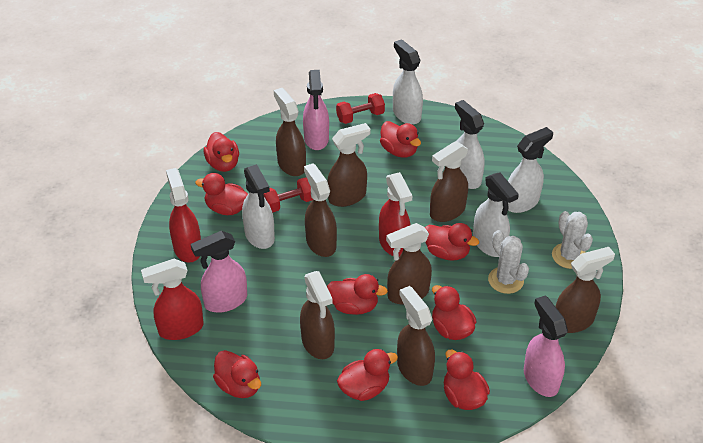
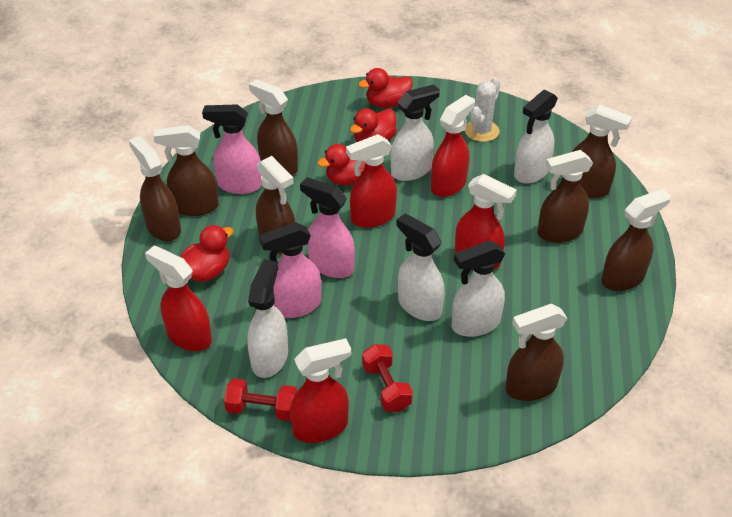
red duck: [195,173,248,215] [204,132,239,172] [213,350,261,398] [327,274,388,315] [337,349,398,401] [380,121,421,158] [425,223,479,261] [432,285,477,340] [444,350,490,410] = 9 -> [181,225,234,282] [317,144,365,185] [350,108,397,142] [358,68,413,108] = 4
red spray bottle: [141,259,204,340] [166,168,201,263] [379,172,412,256] = 3 -> [145,246,212,351] [290,338,351,443] [346,134,397,228] [431,95,475,197] [455,174,517,270] = 5
white cactus: [488,230,529,294] [552,211,593,269] = 2 -> [465,78,501,142] = 1

